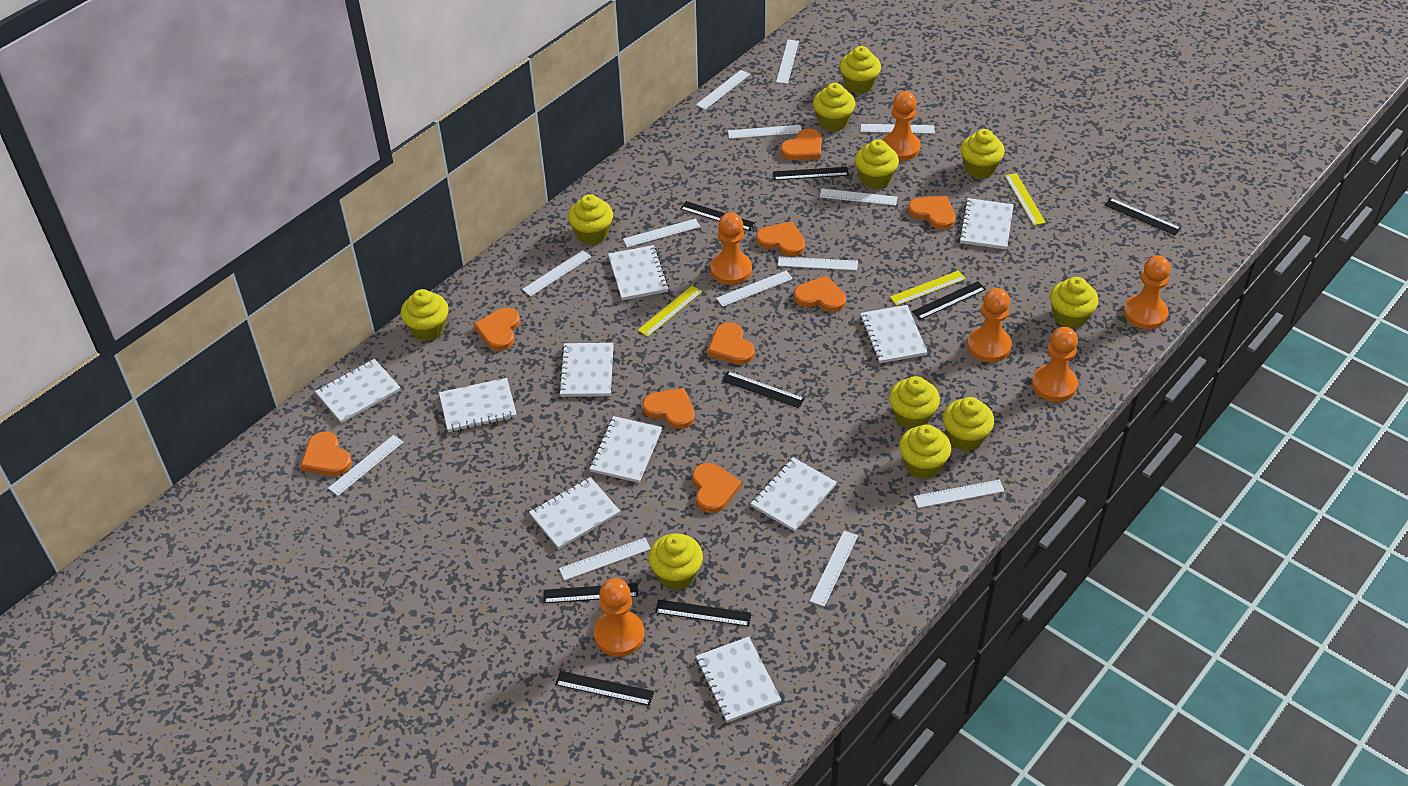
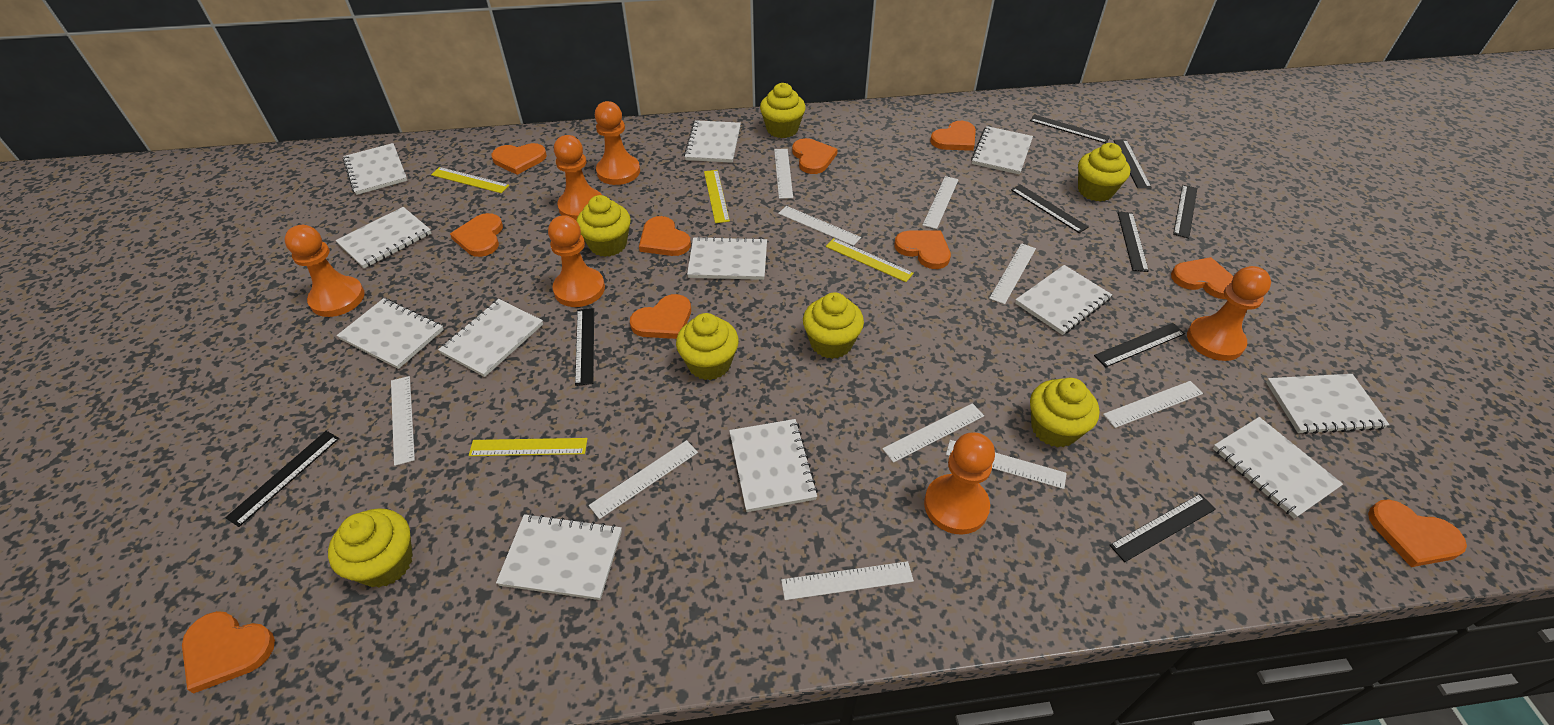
black ruler: [543,583,638,603] [555,671,654,706] [655,599,752,627] [680,201,755,231] [722,371,805,408] [773,167,849,180] [912,281,986,320] [1105,198,1181,236] = 8 -> [225,431,339,527] [575,308,594,386] [1011,184,1089,233] [1030,114,1110,143] [1094,323,1185,367] [1109,494,1216,562] [1113,140,1152,188] [1118,212,1149,272] [1173,185,1197,238] = 9
orange heart: [301,432,352,476] [474,308,520,350] [642,388,695,429] [692,463,742,513] [708,322,755,364] [756,222,805,256] [780,129,822,160] [794,275,846,312] [908,196,955,229] = 9 -> [182,611,275,694] [450,213,503,257] [491,143,547,175] [630,294,691,339] [639,216,691,256] [792,138,838,174] [894,231,951,269] [930,121,976,151] [1171,257,1234,299] [1368,500,1467,567] = 10
white notebook: [315,359,401,423] [439,378,517,432] [529,477,620,549] [559,343,614,397] [590,416,662,483] [608,245,669,300] [696,637,781,723] [750,457,837,532] [860,305,928,363] [959,198,1014,249] = 10 -> [335,207,432,268] [337,298,444,369] [343,143,408,195] [438,299,543,377] [496,513,622,600] [684,120,741,163] [687,236,767,280] [729,419,818,512] [971,126,1033,175] [1015,265,1112,335] [1213,417,1343,519] [1266,374,1389,434] = 12
white ruler: [328,435,403,496] [522,250,591,296] [559,538,651,581] [623,219,700,248] [696,70,750,110] [716,271,793,307] [728,125,801,139] [776,40,799,84] [778,256,858,270] [810,531,858,607] [820,189,897,206] [861,124,935,134] [914,480,1004,508] = 13 -> [391,376,415,466] [589,440,698,519] [774,149,793,199] [778,206,861,246] [781,561,914,600] [882,403,984,463] [923,176,959,229] [946,440,1067,489] [989,243,1036,304] [1103,381,1203,428] = 10
yellow cupcake: [401,289,449,341] [568,194,613,245] [648,533,703,590] [813,83,855,131] [840,46,881,94] [855,139,899,189] [889,376,940,429] [899,424,951,479] [943,397,994,451] [960,129,1005,178] [1050,277,1099,329] = 11 -> [328,508,413,588] [576,195,631,257] [676,313,739,380] [760,83,806,138] [803,292,864,359] [1030,378,1100,448] [1078,143,1130,202] = 7
yellow ruler: [638,286,702,337] [890,270,966,306] [1005,173,1046,225] = 3 -> [431,167,509,193] [469,438,588,456] [704,170,730,223] [826,238,914,282] = 4

